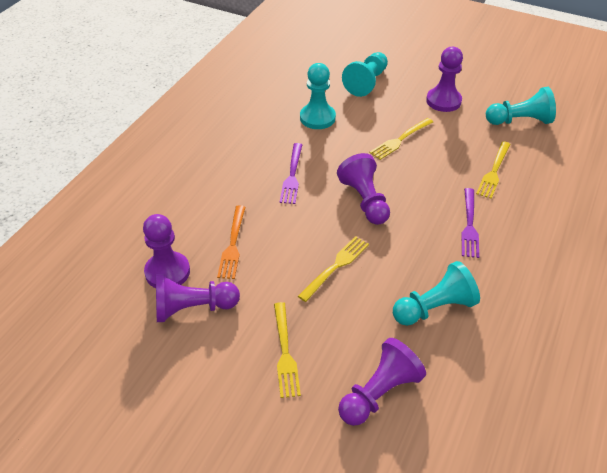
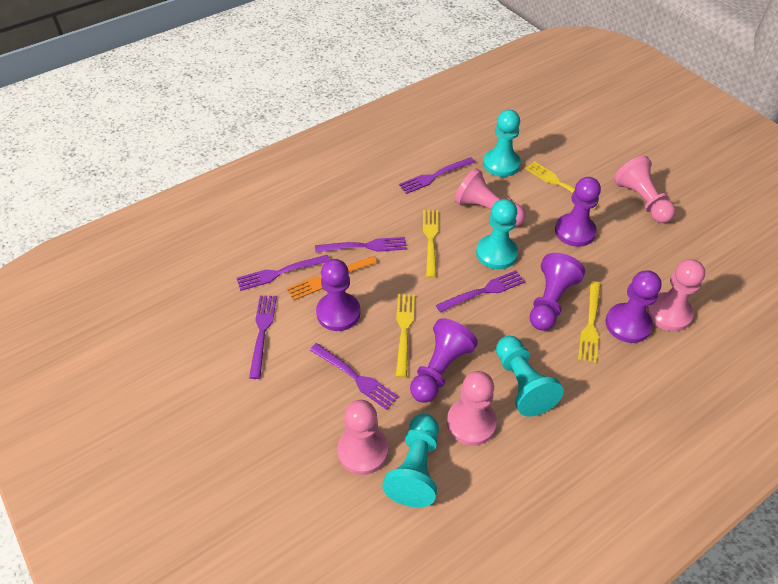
pink pawn: none = 0 -> [337,400,388,475] [447,371,497,446] [455,168,526,227] [614,156,676,223] [646,259,705,331] = 5
purple fork: [280,143,302,204] [461,188,479,258] = 2 -> [237,255,330,291] [249,295,277,379] [310,343,399,410] [315,237,407,253] [399,157,475,194] [436,270,525,313] = 6

